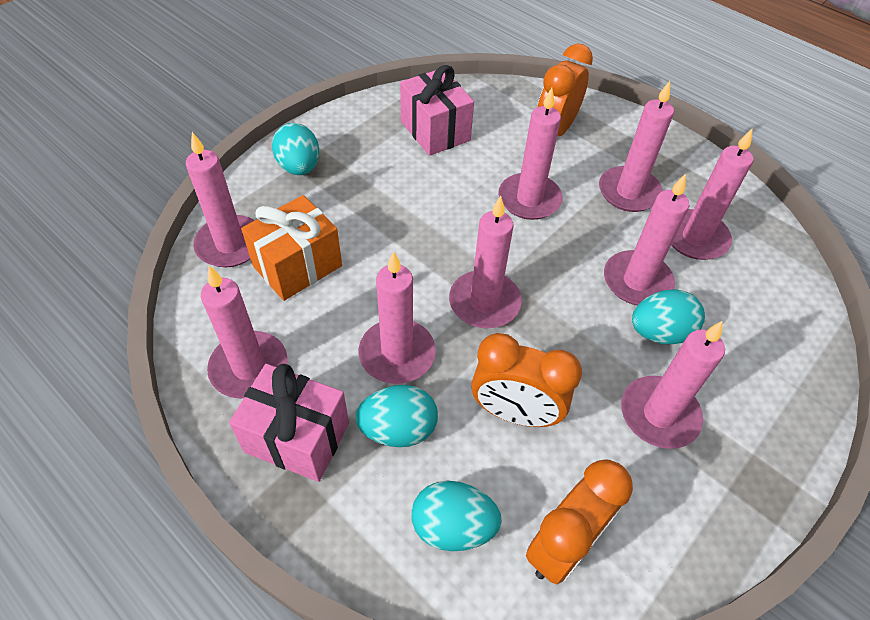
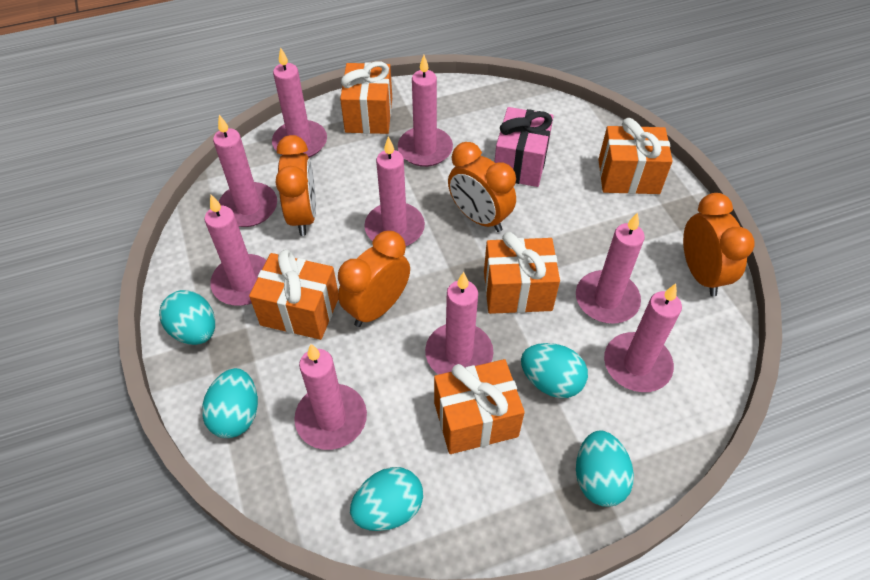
orange clock: [471,333,582,427] [526,459,633,584] [537,43,593,136] = 3 -> [275,135,316,236] [338,231,410,327] [448,142,516,232] [683,193,755,296] = 4
orange gift: [241,195,342,301] = 1 -> [249,249,338,340] [340,61,392,134] [434,359,525,454] [484,232,560,314] [598,118,673,194] = 5
pink gift: [229,364,349,482] [400,65,474,156] = 2 -> [495,107,553,187] = 1
turquoise egg: [272,123,319,175] [355,385,438,447] [411,481,502,551] [632,289,705,344] = 4 -> [159,290,215,345] [202,368,258,438] [350,467,423,531] [521,343,588,398] [576,431,634,507] = 5

